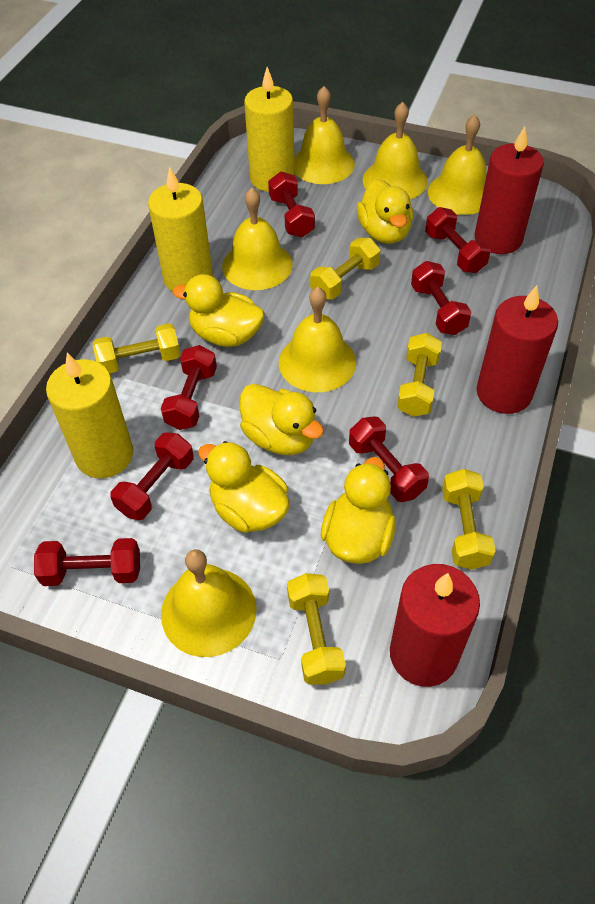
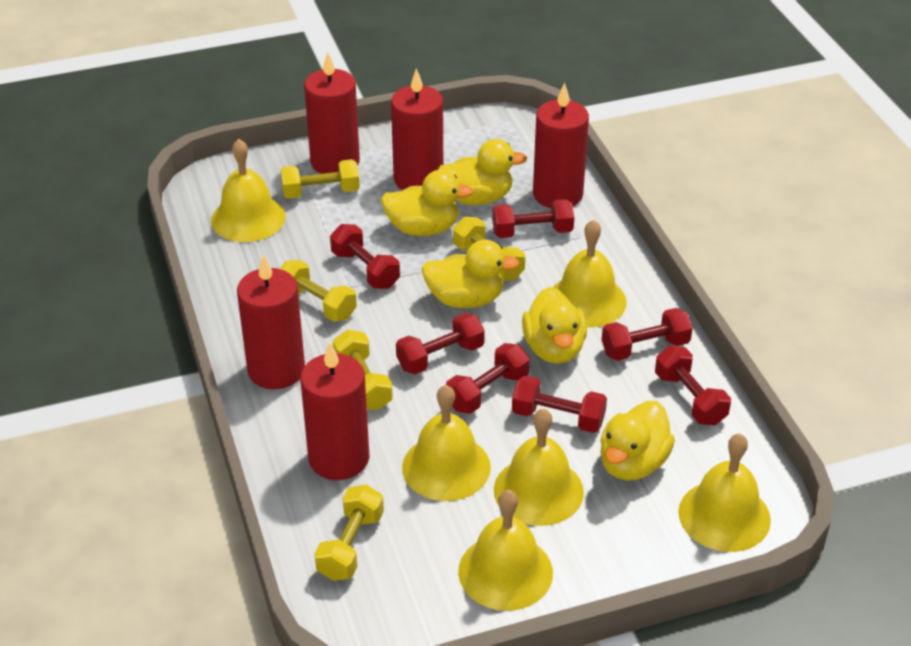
red candle: [390,564,480,687] [475,126,544,254] [476,285,558,414] = 3 -> [237,254,305,389] [301,343,369,480] [304,52,360,174] [391,68,443,190] [533,82,589,208] = 5
yellow candle: [46,353,133,478] [148,167,213,292] [244,67,295,192] = 3 -> none = 0

